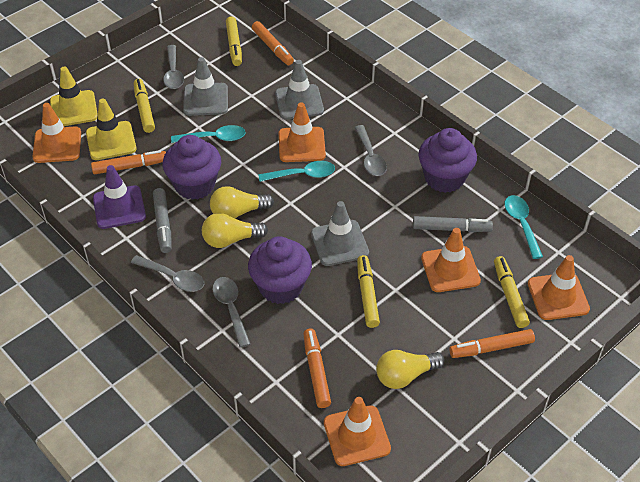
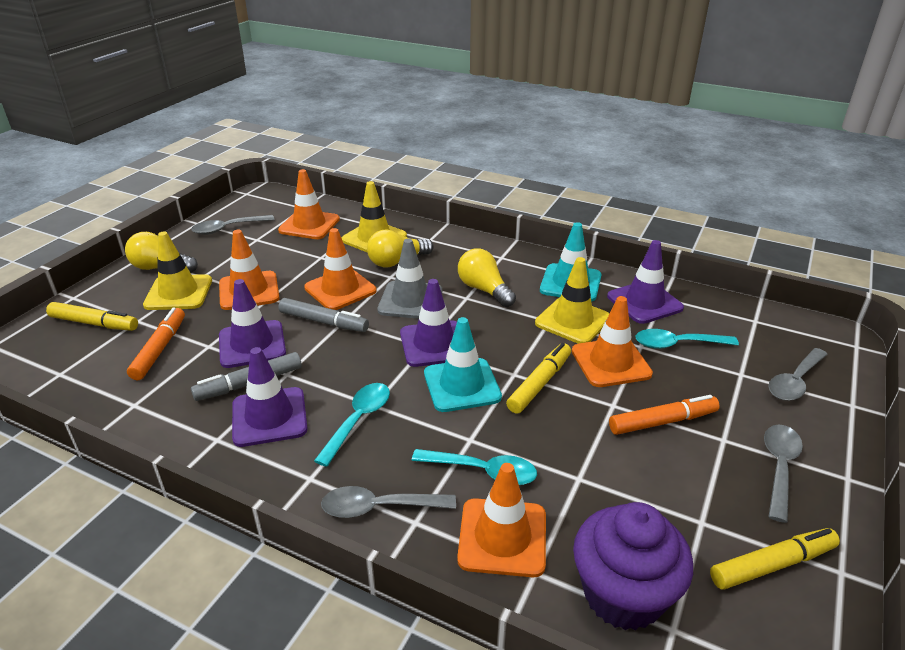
grey traffic cone: [183,57,228,116] [275,60,324,119] [311,201,369,266] = 3 -> [377,238,442,319] = 1
orange marker: [91,150,166,174] [252,21,294,65] [303,329,331,408] [449,329,535,358] = 4 -> [127,308,185,380] [609,395,720,435] = 2
purple cupcake: [163,135,221,200] [248,236,312,304] [418,128,477,193] = 3 -> [573,502,693,630] = 1
purple traffic cone: [93,165,146,229] = 1 -> [219,279,286,368] [232,347,308,447] [400,279,457,367] [607,240,684,324] = 4
turquoise traffic cone: none = 0 -> [424,317,502,412] [540,222,601,302] = 2
yellow marker: [134,79,155,133] [226,17,242,66] [357,255,380,328] [494,256,530,328] = 4 -> [46,302,138,331] [506,343,571,414] [710,528,840,590] = 3
yellow traffic cone: [50,67,98,126] [86,99,137,160] = 2 -> [143,231,212,310] [342,181,407,252] [535,257,610,344] = 3

